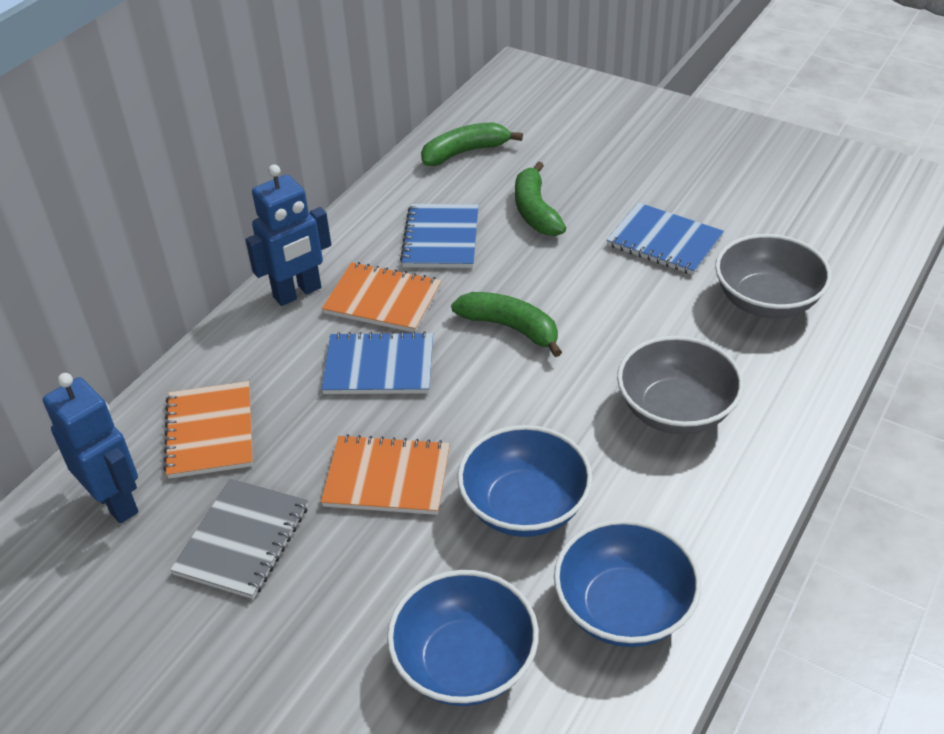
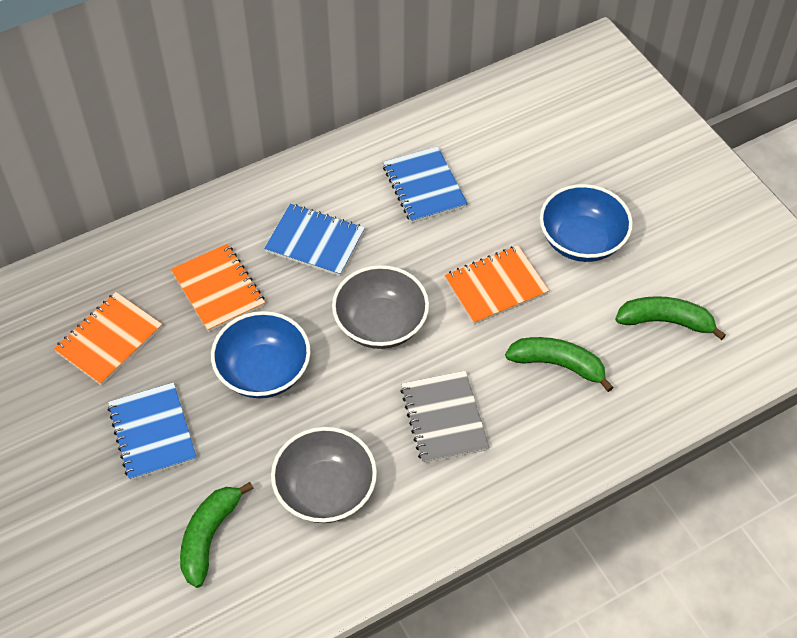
blue bowl: [387,570,539,706] [457,425,593,537] [554,519,701,647] = 3 -> [211,311,310,398] [540,184,633,262] = 2
blue robot: [43,373,139,524] [246,164,331,306] = 2 -> none = 0

